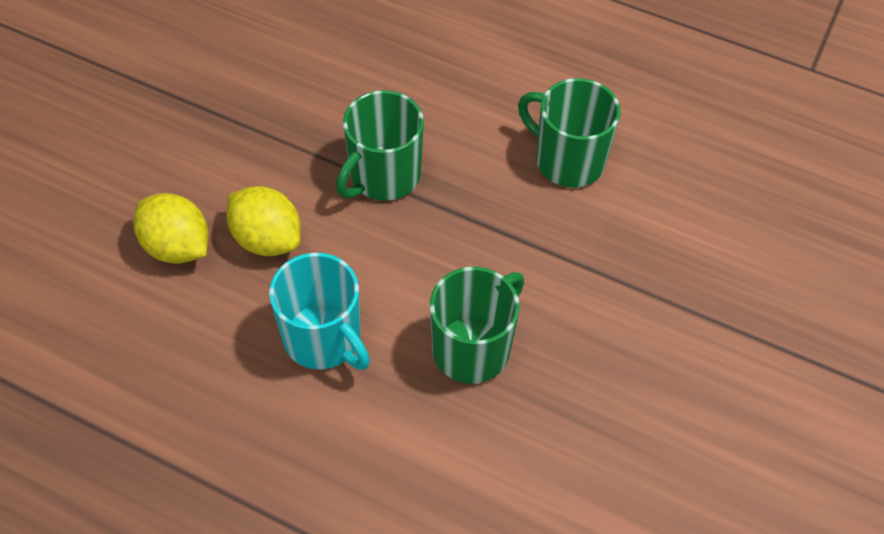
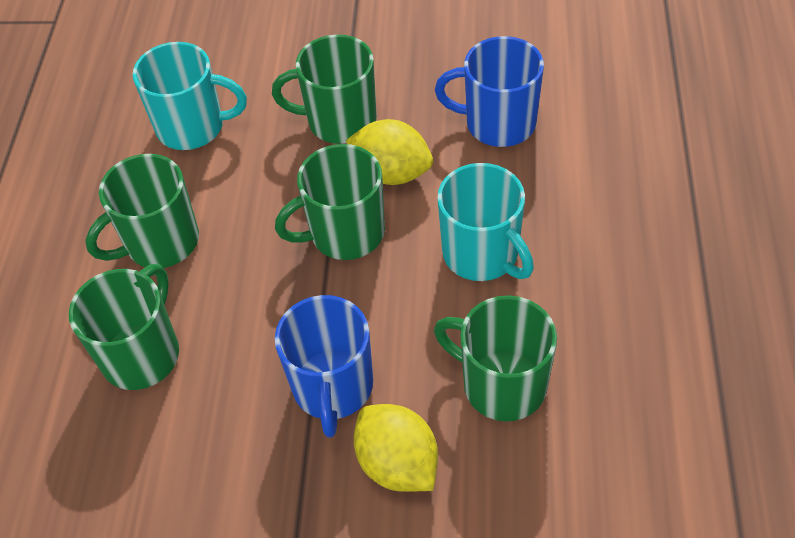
blue mug: none = 0 -> [275,295,373,438] [435,36,544,147] = 2
green mug: [336,90,424,201] [430,267,524,384] [518,78,620,188] = 3 -> [69,264,179,390] [85,154,199,268] [272,35,377,144] [275,144,385,260] [434,296,557,421] = 5
turquoise mug: [269,253,370,370] = 1 -> [133,42,247,150] [437,163,534,281] = 2

